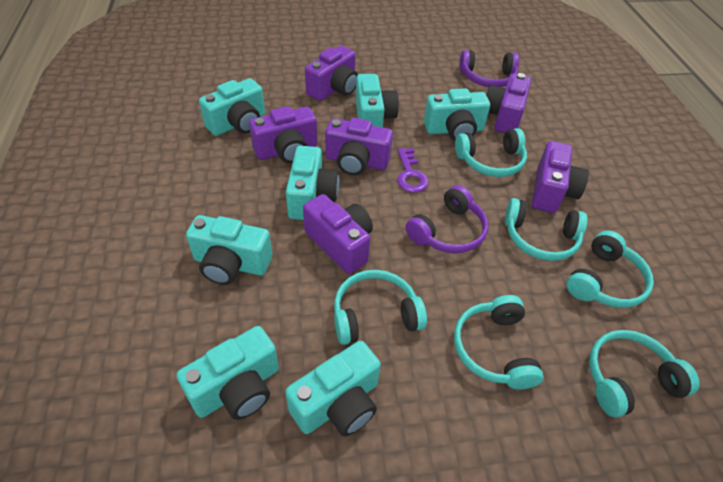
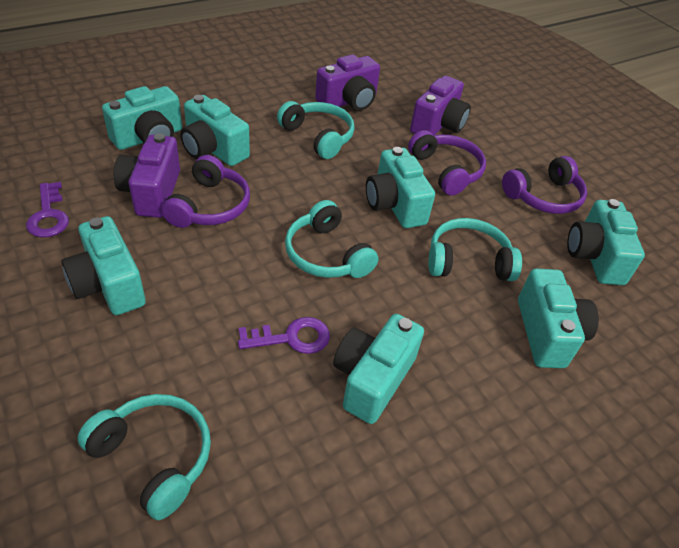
purple camera: [249,106,317,163] [303,194,373,274] [305,46,358,101] [325,118,393,175] [486,73,531,133] [532,141,589,213] = 6 -> [114,133,180,218] [315,54,380,111] [410,76,471,135] = 3
purple headphones: [406,185,488,253] [459,50,519,87] = 2 -> [162,155,250,228] [408,130,486,196] [502,156,587,214] = 3
purple key: [397,148,429,193] = 1 -> [26,182,69,238] [238,317,330,354] = 2
turquoise headphones: [334,270,427,345] [454,295,544,389] [455,128,527,177] [505,198,588,261] [567,230,654,308] [589,330,700,418] = 6 -> [77,394,211,520] [277,101,355,159] [285,200,378,278] [428,218,522,281] = 4

